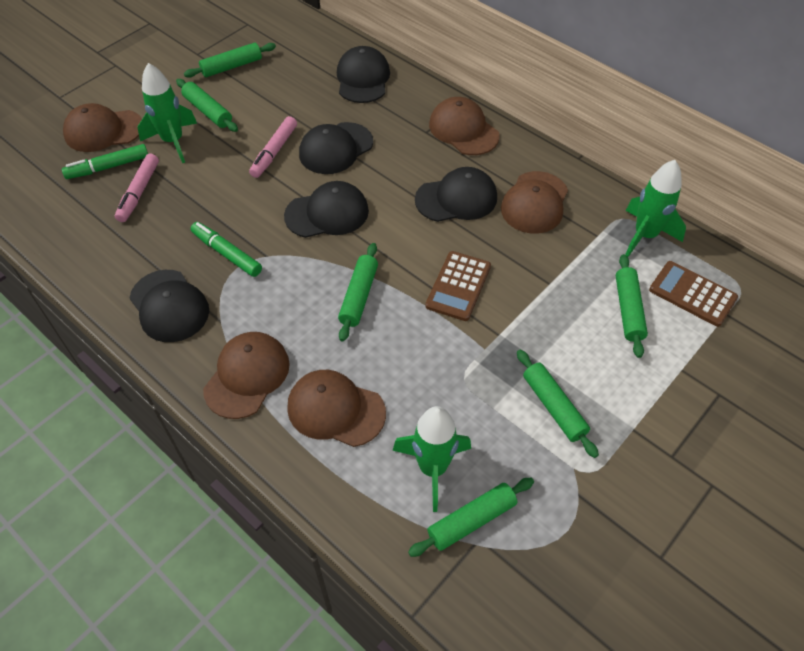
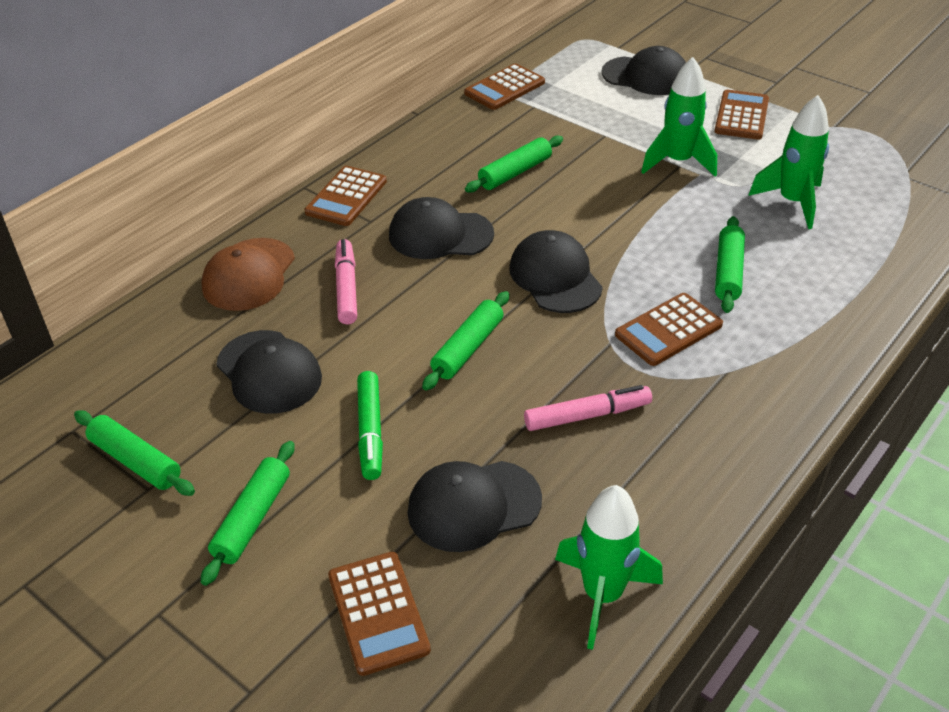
brown calculator: [425,251,491,321] [649,261,738,327] = 2 -> [305,166,387,226] [328,552,431,676] [464,63,545,110] [615,293,723,366] [714,90,769,140] = 5
brown cap: [63,103,142,152] [203,332,290,419] [287,370,386,447] [429,97,500,155] [501,171,568,234] = 5 -> [201,238,295,311] = 1
green marker: [62,144,148,179] [190,222,262,277] = 2 -> [357,371,383,480] = 1
green rolling pin: [176,79,238,132] [184,43,276,78] [338,243,378,342] [408,477,534,557] [517,350,599,458] [616,254,648,358] = 6 -> [74,411,195,496] [201,441,295,586] [422,291,509,390] [465,136,563,193] [715,216,745,313] = 5

